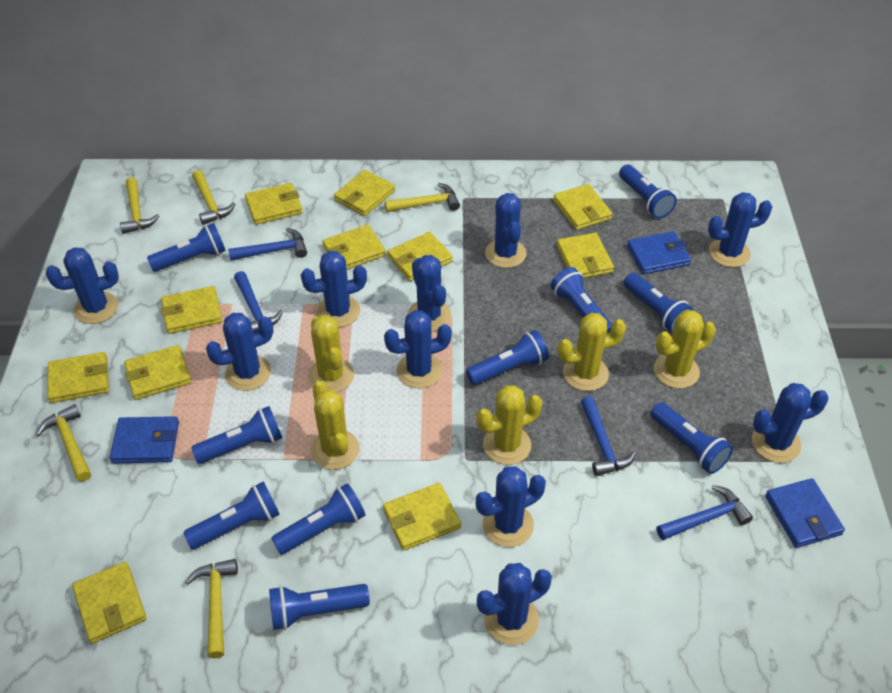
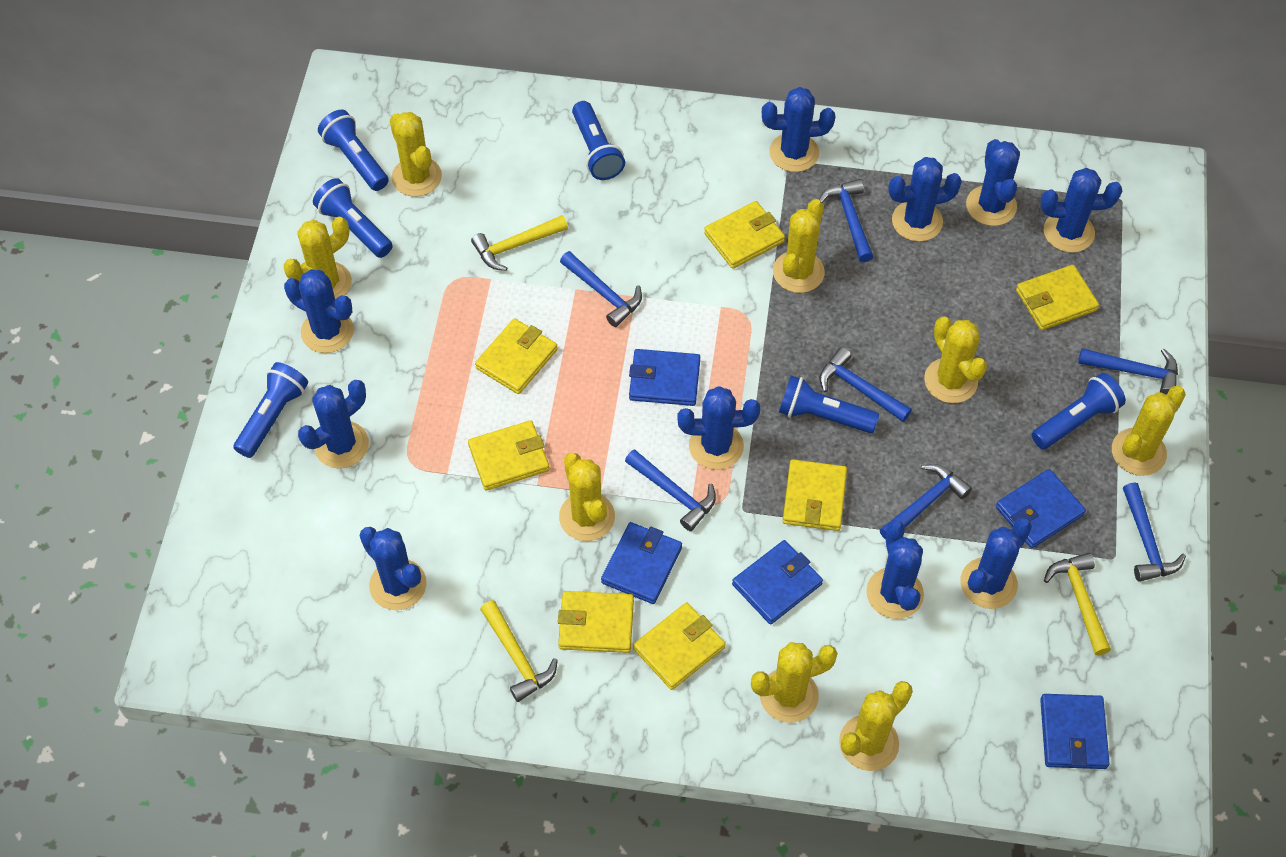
blue flashlight: [147,223,226,272] [183,481,280,549] [191,406,282,464] [269,584,370,630] [271,483,365,555] [466,330,549,385] [551,267,612,333] [619,165,677,219] [624,273,694,333] [651,402,733,474] = 10 -> [233,362,308,458] [313,178,393,258] [318,110,389,191] [572,101,625,180] [779,375,879,433] [1032,373,1126,449] = 6
blue hammer: [228,228,307,261] [234,271,283,333] [581,396,636,476] [657,485,753,540] = 4 -> [560,251,642,327] [625,449,716,531] [819,179,874,262] [819,347,912,422] [880,464,972,540] [1078,348,1178,394] [1123,482,1186,581] = 7
blue wallet: [110,416,179,463] [627,231,691,275] [765,478,845,548] = 3 -> [601,522,682,604] [629,349,700,406] [732,540,823,625] [996,469,1086,548] [1040,694,1110,769] = 5
yellow cactus: [308,315,354,393] [311,381,360,470] [476,385,542,465] [558,313,626,391] [654,310,716,389] = 5 -> [284,217,352,300] [390,112,442,197] [559,453,615,541] [751,642,838,723] [773,199,825,293] [839,681,913,771] [924,317,987,403] [1112,386,1186,476] = 8
yellow hammer: [36,404,91,482] [120,177,159,234] [185,559,238,658] [192,170,235,225] [385,183,460,212] = 5 -> [471,215,568,271] [480,600,558,702] [1044,553,1111,655] = 3
yellow wallet: [47,352,109,403] [72,562,147,644] [124,345,191,400] [161,286,222,334] [245,183,303,225] [323,225,386,270] [334,170,395,216] [383,483,461,551] [387,232,453,281] [553,184,612,230] [557,233,614,278] = 11 -> [468,420,549,490] [475,318,558,394] [558,591,634,653] [633,602,725,690] [704,201,785,269] [783,459,847,531] [1016,265,1099,330] = 7

